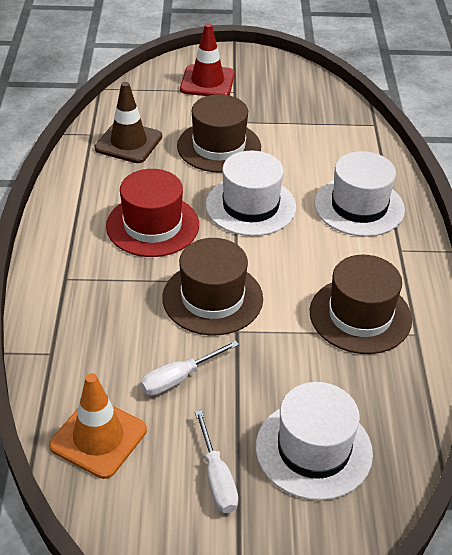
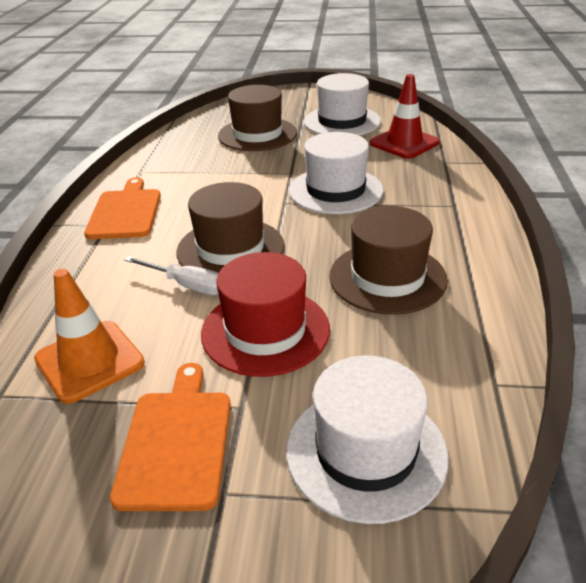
brown traffic cone: [94,82,162,163] = 1 -> none = 0
orange cutting board: none = 0 -> [84,177,161,239] [110,363,231,511] = 2
white screwdriver: [140,341,239,396] [195,410,238,513] = 2 -> [125,256,219,295] = 1

